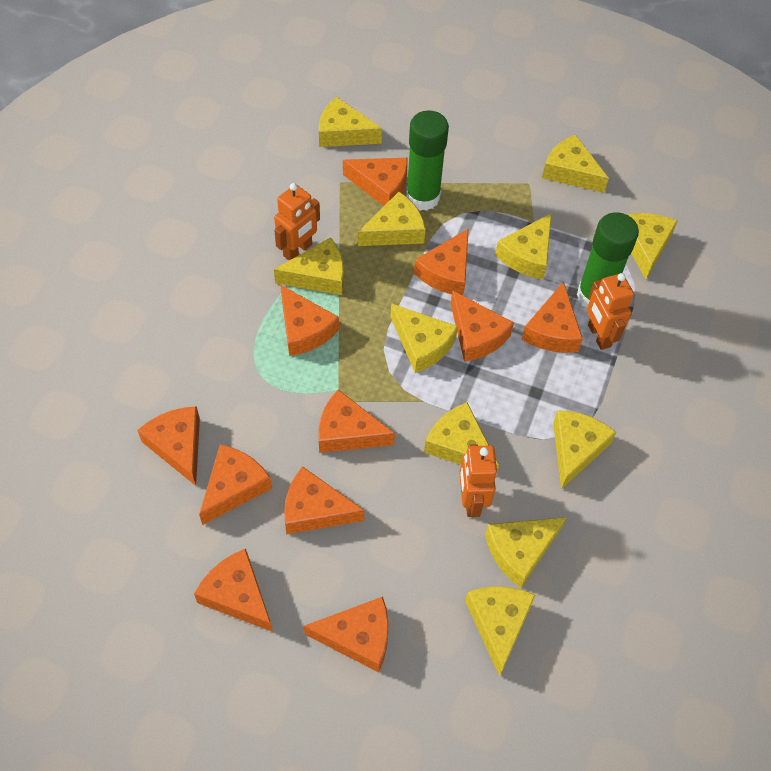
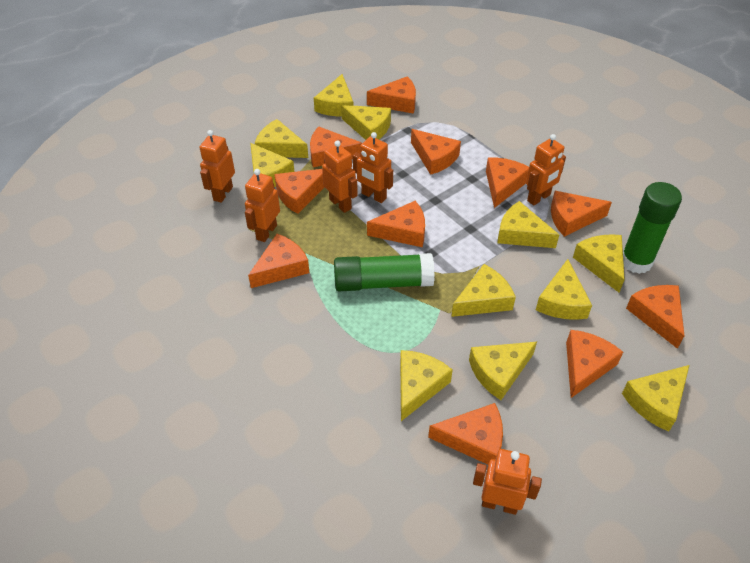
orange robot: [274,183,320,260] [459,444,497,517] [587,273,634,350] = 3 -> [199,130,235,203] [245,169,280,242] [322,140,358,213] [353,132,393,203] [473,449,542,515] [526,134,566,205] = 6

